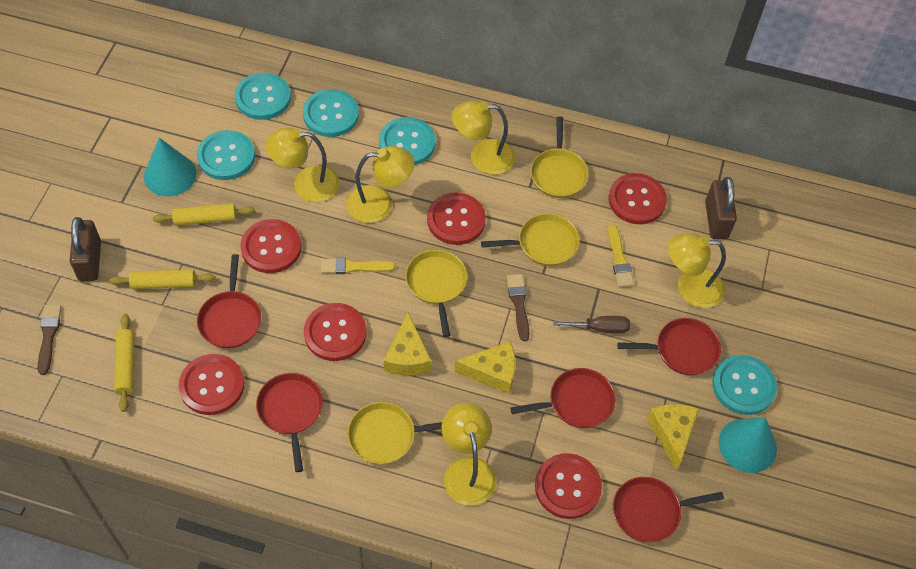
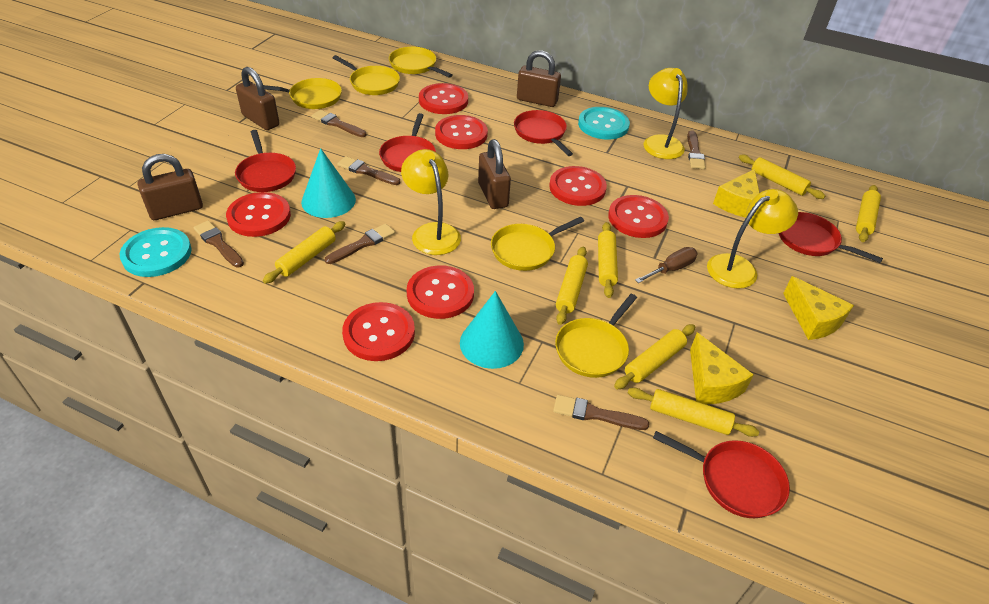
brown brush: [38,305,61,375] [507,274,530,341] = 2 -> [193,221,244,267] [311,110,366,137] [325,224,395,264] [337,156,400,185] [553,395,649,430] [687,130,706,169] = 6
brown padlock: [70,217,101,281] [705,177,737,239] = 2 -> [138,154,203,220] [236,67,280,130] [478,139,511,209] [517,50,561,107] = 4
red button: [179,354,244,415] [240,219,301,273] [304,303,366,361] [427,192,486,245] [535,453,602,519] [609,173,667,224] = 6 -> [226,192,291,237] [342,302,415,361] [407,265,474,319] [419,83,468,114] [435,115,488,149] [549,166,607,206] [608,195,669,238] = 7
turquoise button: [197,130,255,180] [235,73,291,120] [303,89,359,137] [379,117,436,165] [712,355,777,415] = 5 -> [119,227,192,277] [578,107,630,140] = 2
yellow brush: [321,258,395,274] [608,224,634,287] = 2 -> none = 0
yellow lamp: [265,128,340,202] [346,146,414,223] [441,403,496,506] [452,101,515,175] [668,233,726,308] = 5 -> [401,149,461,255] [643,68,687,159] [707,189,798,289] = 3
yellow pan: [348,402,442,464] [405,250,467,337] [481,213,580,266] [530,117,589,198] = 4 -> [263,78,342,109] [333,55,400,95] [389,47,452,78] [491,217,584,271] [555,294,637,378] = 5
yellow rolling pin: [109,269,215,289] [114,314,134,412] [153,203,255,226] = 3 -> [263,221,345,284] [556,246,588,325] [598,222,618,298] [614,324,695,389] [628,388,759,437] [739,155,825,199] [856,185,881,242] = 7

